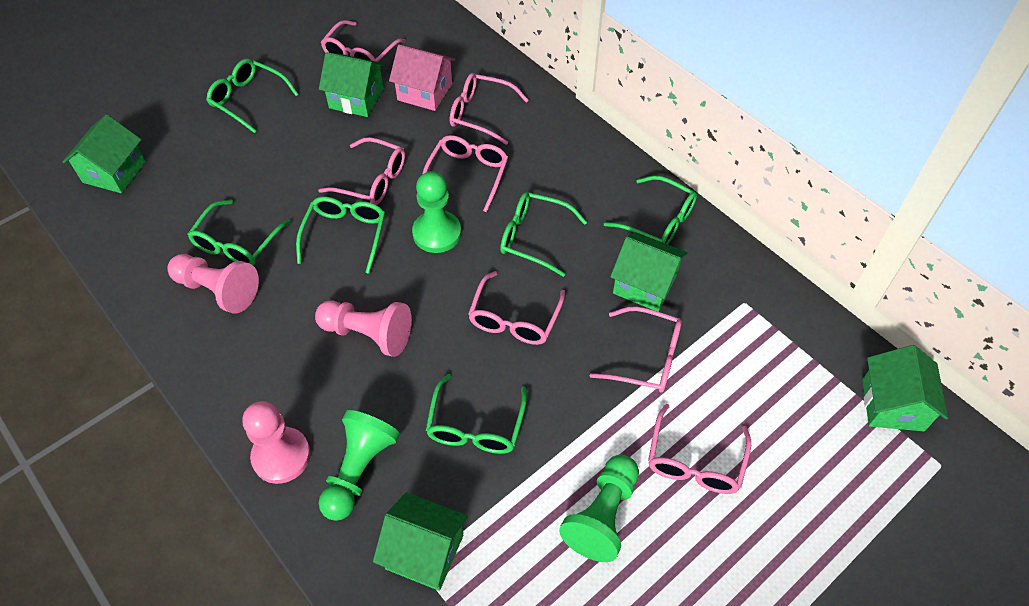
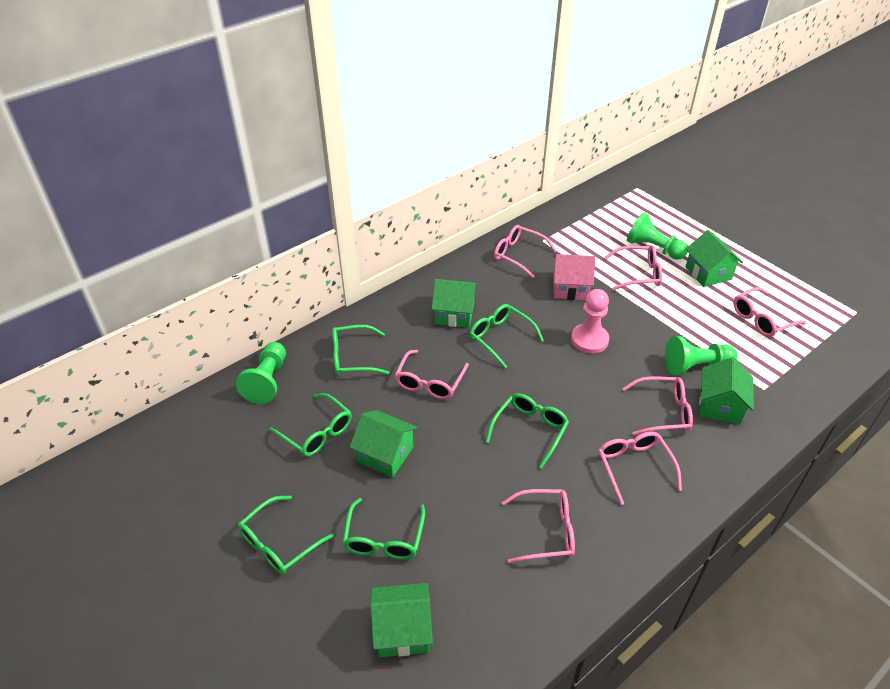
pink pawn: [167,254,259,314] [242,401,311,484] [315,301,412,357] = 3 -> [571,289,609,354] = 1

